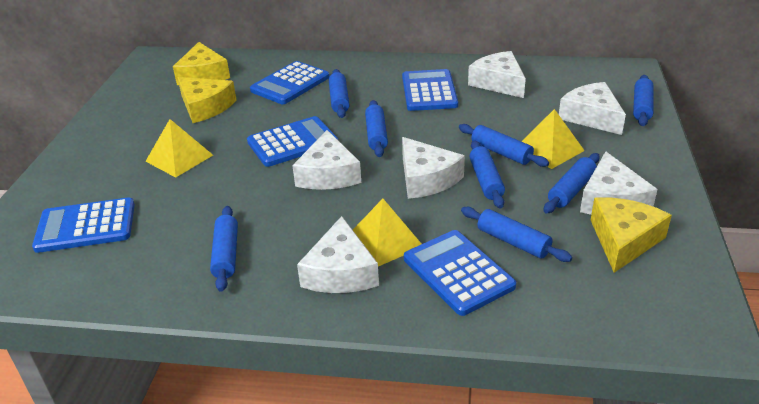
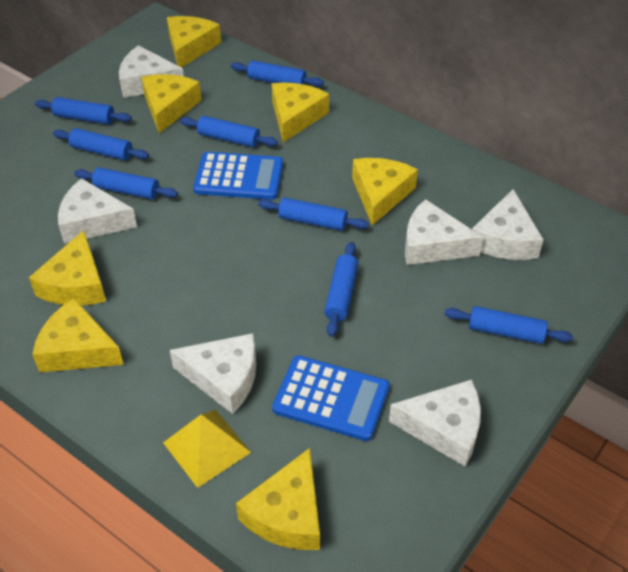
blue calculator: [32,198,135,253] [247,116,338,167] [250,61,330,104] [402,69,458,111] [404,230,516,316] = 5 -> [193,152,283,200] [272,355,390,441] = 2
yellow cheese: [173,42,230,85] [177,77,236,123] [591,197,672,273] = 3 -> [29,230,106,305] [32,298,124,373] [141,74,202,133] [167,16,221,68] [236,448,320,550] [272,82,329,142] [352,158,418,226] = 7
yellow pyramid: [145,119,213,177] [353,199,421,267] [522,109,585,169] = 3 -> [163,410,251,488] = 1

